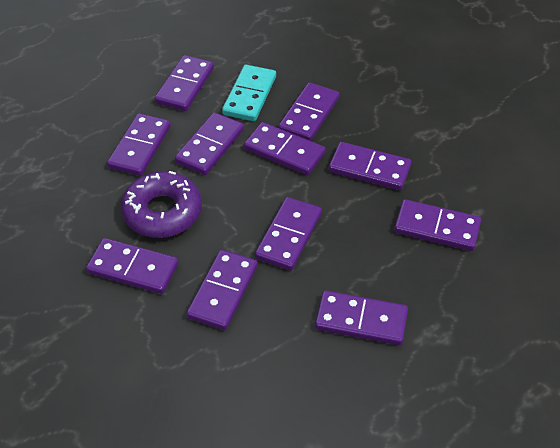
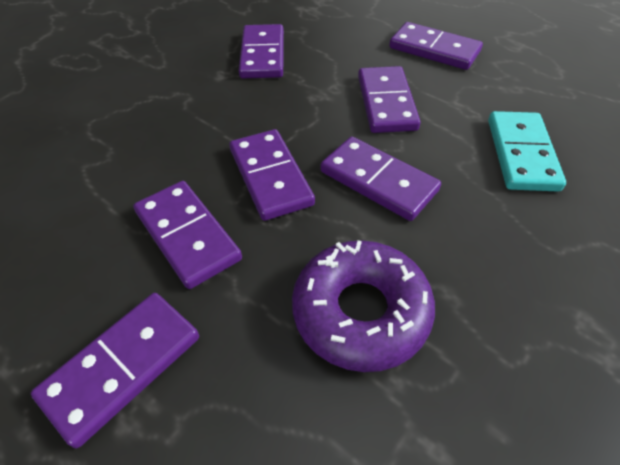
purple domino: [86,238,179,294] [107,113,171,176] [155,55,214,111] [175,112,244,175] [187,250,258,330] [244,122,326,175] [255,197,322,271] [278,82,339,141] [315,290,408,345] [329,142,411,190] [394,199,481,251] = 11 -> [31,293,199,448] [133,181,242,289] [229,129,315,221] [239,24,284,78] [321,137,441,221] [358,66,420,133] [389,22,483,70] = 7

